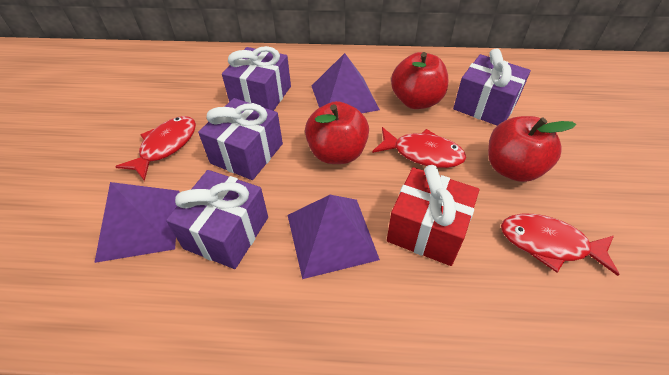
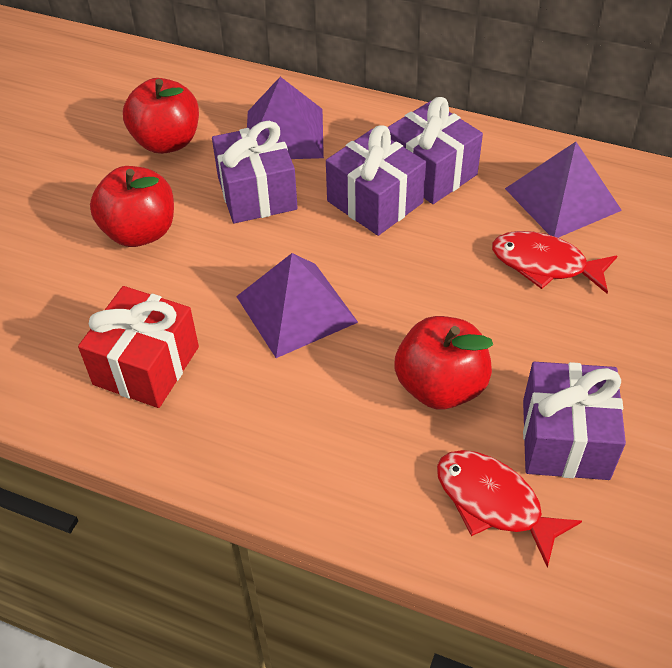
red fish: [115,116,196,181] [372,127,466,168] [501,214,620,276] = 3 -> [437,450,582,568] [492,231,617,293] = 2

